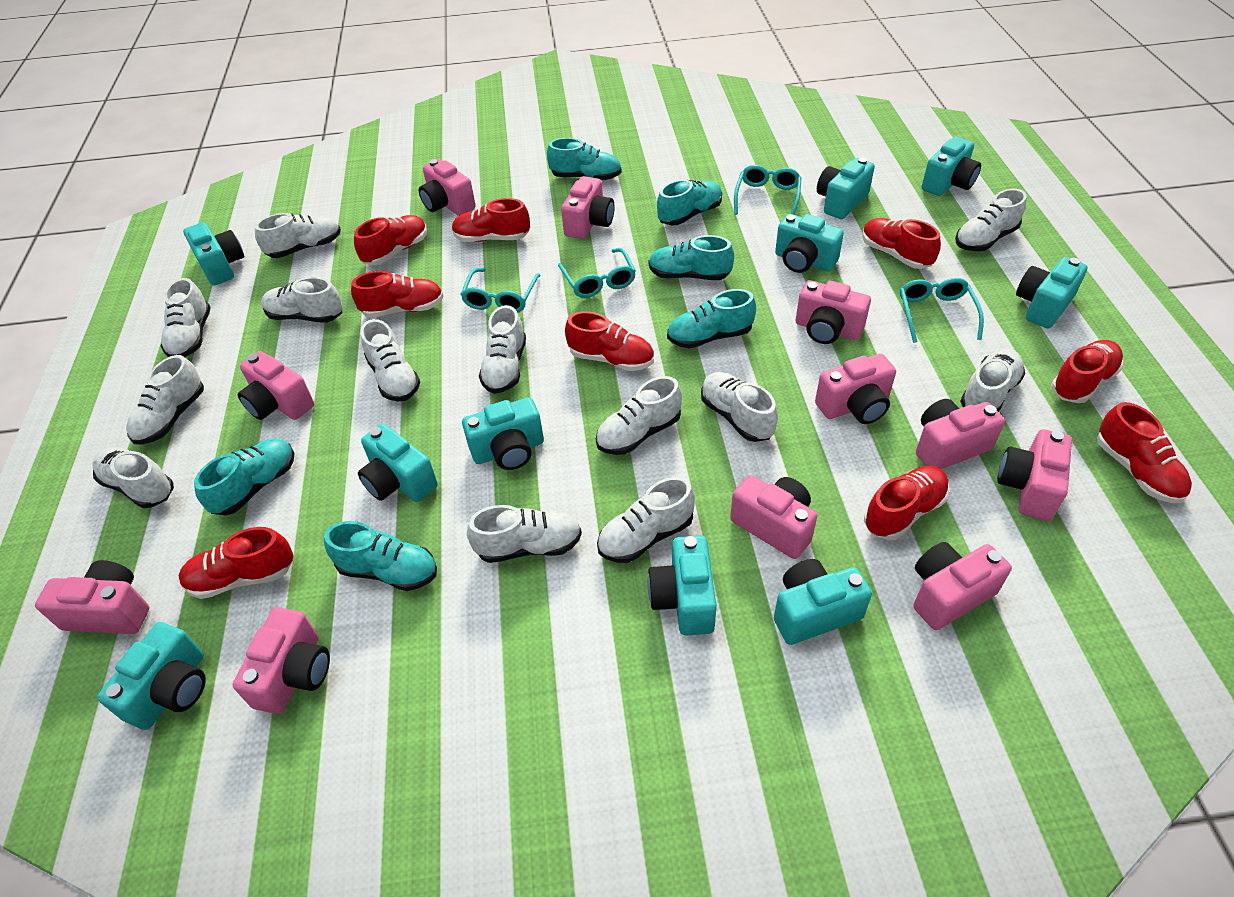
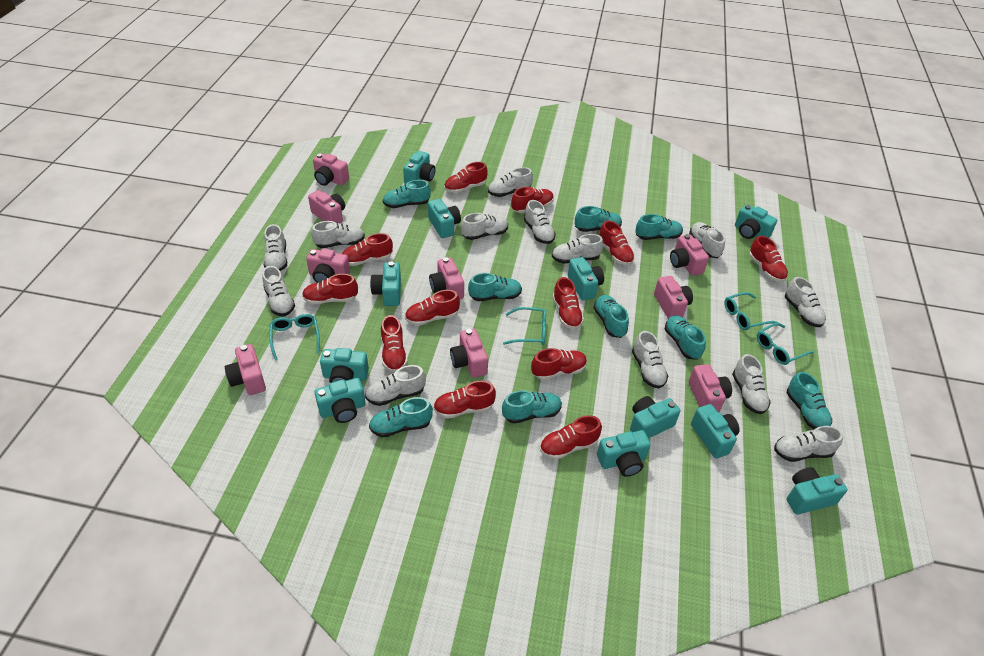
pink camera: [35,560,149,634] [233,607,330,714] [238,351,314,420] [419,159,476,216] [561,176,614,239] [730,475,817,559] [796,280,871,344] [815,354,896,424] [914,542,1012,630] [916,399,1005,469] [997,429,1072,521] = 11 -> [225,344,266,395] [306,248,350,283] [308,190,345,223] [313,153,349,186] [429,257,464,299] [450,328,488,378] [654,276,693,319] [670,234,709,276] [689,364,732,412] = 9
red shoe: [178,527,294,599] [351,271,444,318] [354,215,427,265] [452,198,530,242] [565,311,654,371] [863,218,941,269] [864,466,950,540] [1051,340,1123,403] [1097,402,1192,503] = 9 -> [302,274,358,305] [342,233,393,266] [381,315,408,372] [405,290,460,326] [433,381,496,419] [444,162,488,193] [511,187,554,213] [531,348,587,380] [540,415,602,460] [552,277,584,330] [600,220,635,265] [749,236,788,282] = 12
turquoise camera: [97,622,206,730] [183,222,244,285] [358,424,438,502] [462,397,544,470] [647,536,717,635] [774,559,872,645] [775,214,844,273] [817,157,875,219] [922,137,981,196] [1016,257,1088,328] = 10 -> [314,378,366,423] [320,348,369,383] [370,261,401,306] [403,151,435,184] [428,199,461,238] [568,257,604,301] [597,430,651,477] [630,396,680,438] [691,404,739,459] [735,204,777,239] [787,467,848,515] = 11
turquoise shoe: [194,439,294,515] [324,521,437,591] [547,138,622,181] [649,235,734,280] [657,180,722,225] [667,289,756,348] = 6 -> [369,397,433,437] [383,180,431,208] [468,273,522,301] [502,390,562,424] [575,206,622,232] [593,295,629,338] [635,214,683,240] [665,315,706,360] [787,372,832,429] = 9

